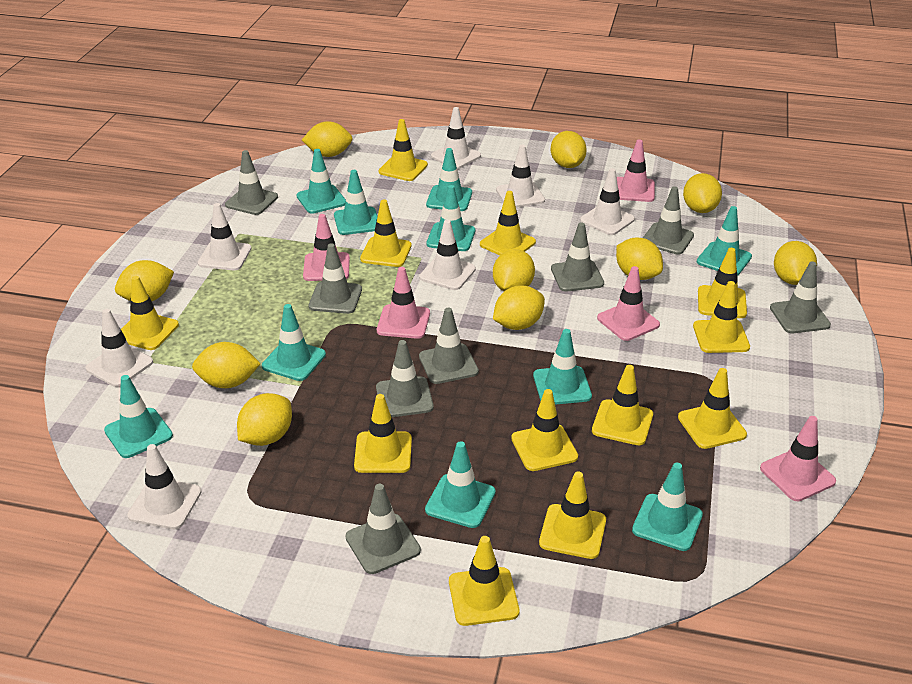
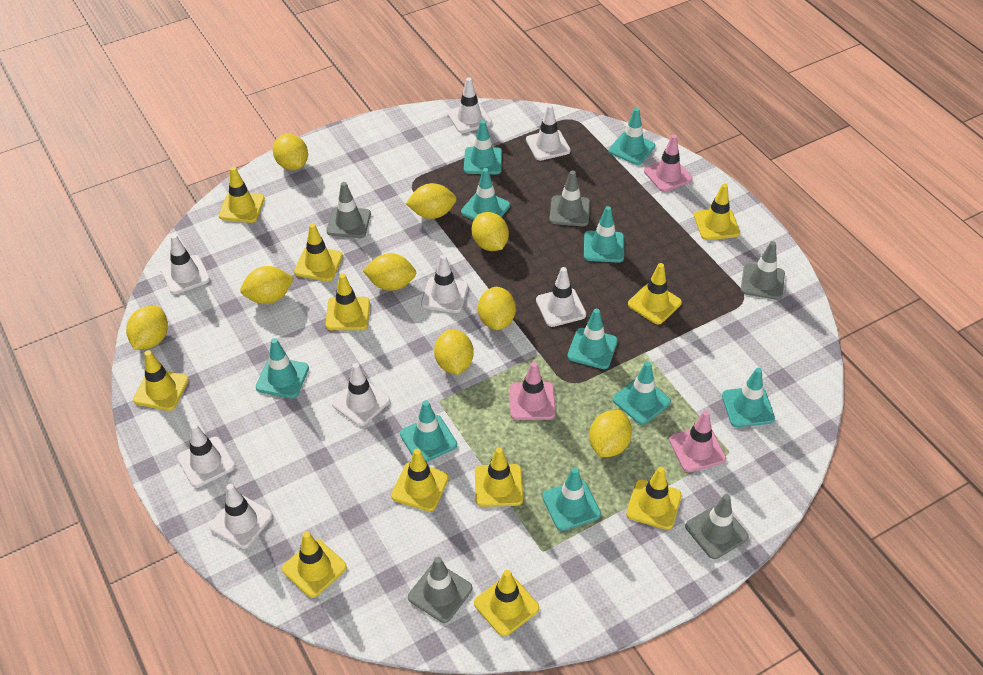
grey traffic cone: [225,150,278,215] [308,243,362,314] [346,484,421,574] [376,340,434,417] [419,308,479,384] [551,222,604,292] [643,186,694,255] [770,261,831,333] = 8 -> [327,182,371,238] [408,557,472,623] [549,170,590,226] [685,494,749,559] [741,241,785,300] = 5
pink traffic cone: [303,214,350,281] [377,267,430,339] [597,266,660,341] [617,140,655,202] [760,416,836,501] = 5 -> [510,362,556,420] [644,134,693,192] [669,410,726,472] = 3
white traffic cone: [85,309,153,387] [127,444,201,529] [198,203,251,270] [419,220,476,290] [431,107,481,169] [496,145,545,208] [580,168,635,235] = 7 -> [161,234,210,294] [177,424,235,488] [209,484,272,549] [332,363,390,426] [421,255,468,313] [448,77,492,133] [526,105,571,161] [536,267,586,327] = 8
yellow lemon: [115,260,174,301] [192,342,261,388] [237,393,292,446] [302,121,353,157] [493,249,535,291] [493,285,545,330] [551,131,587,168] [616,238,663,280] [683,173,722,213] [774,241,817,285] = 10 -> [126,306,168,350] [240,266,294,304] [273,134,308,170] [363,253,416,291] [406,183,457,219] [434,329,474,375] [472,212,509,251] [478,287,516,330] [589,410,632,457] = 9
yellow traffic cone: [121,276,179,350] [354,394,412,473] [360,200,412,267] [379,119,428,181] [449,536,520,626] [480,191,536,255] [511,389,578,471] [539,471,606,559] [592,365,653,445] [678,368,747,449] [693,281,750,353] [698,248,747,318] = 12 -> [133,350,189,411] [219,167,265,223] [282,531,347,598] [294,223,343,282] [326,274,370,330] [391,449,449,512] [474,570,539,636] [475,447,523,507] [626,467,682,530] [628,263,682,325] [694,184,740,240] = 11

